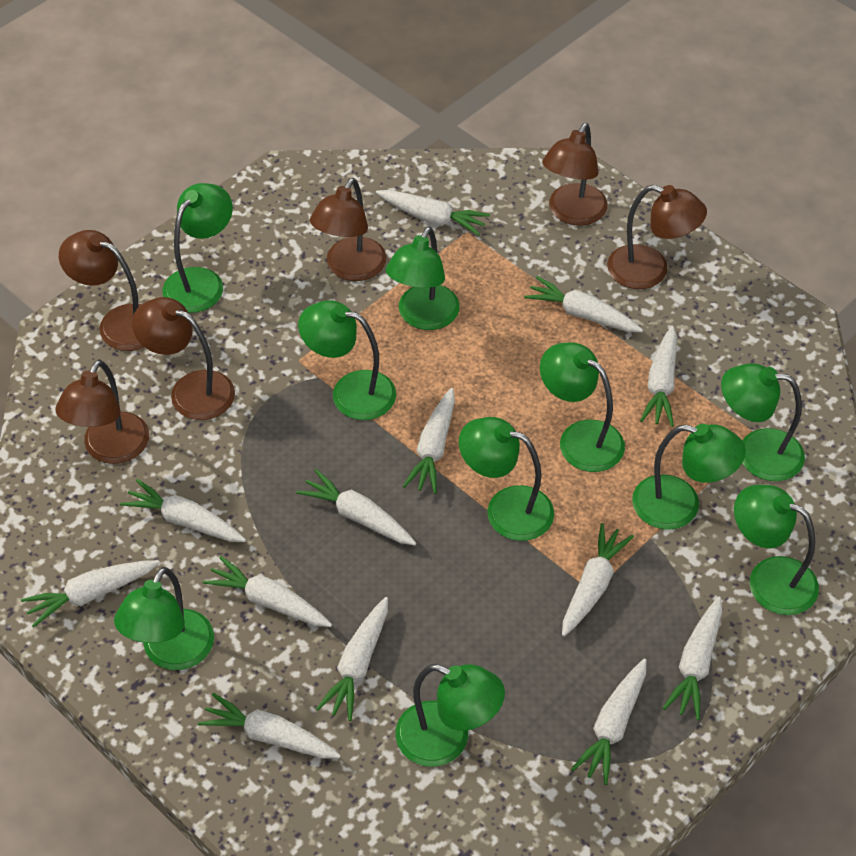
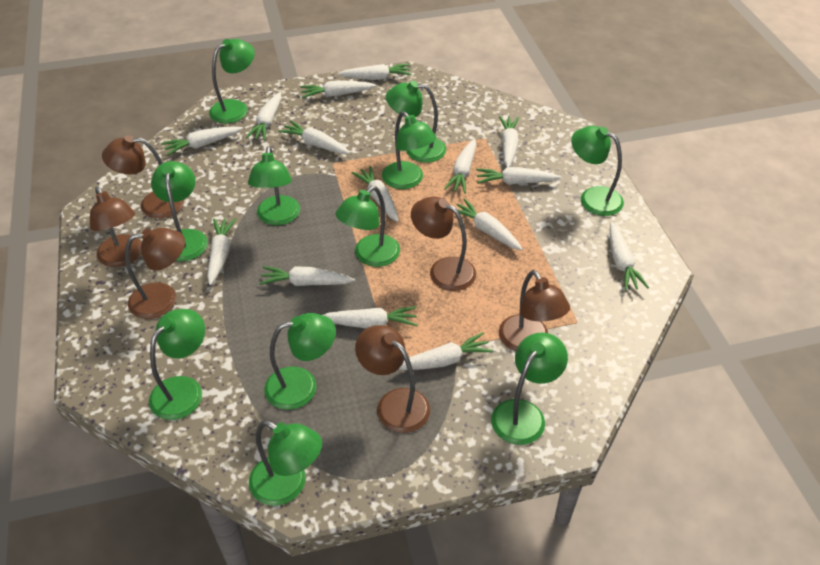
green lamp: [114,567,214,670] [163,183,233,313] [298,300,396,420] [386,227,460,330] [395,664,505,767] [459,417,554,541] [540,342,625,472] [632,424,746,530] [721,363,805,481] [734,485,819,615] = 10 -> [149,309,205,420] [151,161,208,261] [209,39,255,123] [248,146,300,225] [249,421,322,506] [264,313,336,410] [335,186,400,267] [382,111,436,189] [386,81,446,163] [491,332,568,445] [571,126,624,216] = 11
white carrot: [21,560,160,628] [120,479,246,542] [198,693,341,759] [202,556,332,627] [296,469,416,545] [316,597,388,721] [376,190,490,236] [403,388,455,494] [524,276,643,332] [562,523,634,637] [571,659,646,785] [640,326,677,427] [663,597,722,720] = 13 -> [162,126,243,156] [207,218,236,285] [246,92,281,141] [259,266,355,286] [279,120,350,154] [300,80,376,98] [323,306,417,328] [337,64,412,80] [351,166,399,222] [398,332,493,370] [444,139,476,193] [457,199,523,251] [476,167,561,184] [499,116,519,167] [610,222,649,291] = 15

